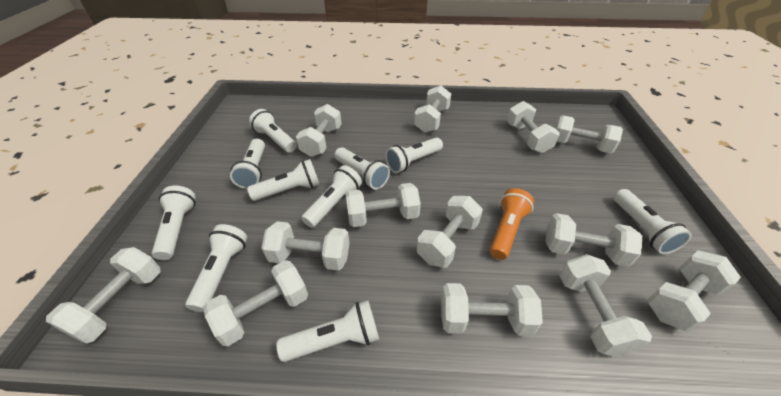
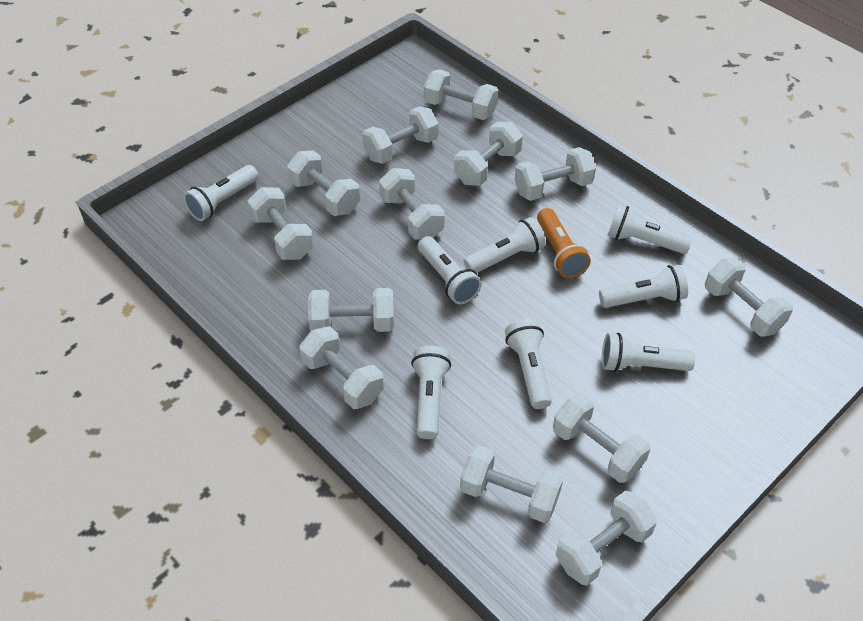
white flashlight: [152,186,196,260] [185,224,247,312] [230,139,265,189] [247,159,320,201] [249,109,297,153] [277,300,379,362] [301,165,362,228] [335,147,390,190] [385,137,443,173] [614,189,692,254] = 10 -> [183,165,258,221] [411,346,451,439] [418,236,482,304] [463,217,546,273] [505,319,552,409] [599,265,688,308] [602,333,695,372] [607,205,692,254] = 8

